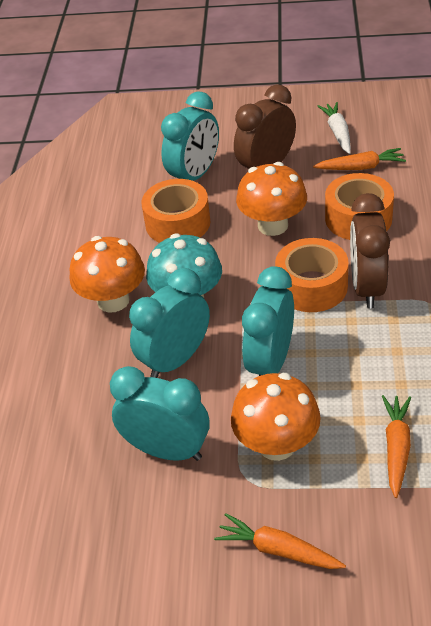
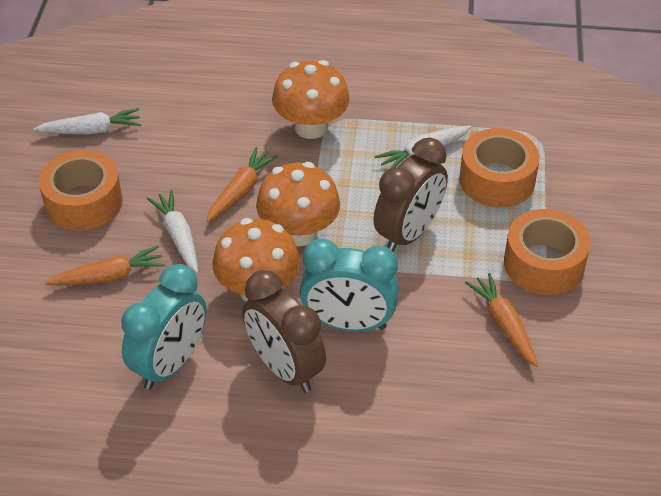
turquoise clock: [110,366,210,461] [129,268,210,378] [161,92,219,181] [242,266,294,376] = 4 -> [121,264,206,390] [300,239,399,332] = 2
turquoise mushroom: [146,234,222,298] = 1 -> none = 0
white carrot: [318,102,351,154] = 1 -> [33,108,141,135] [147,190,198,273] [374,126,472,169] = 3

